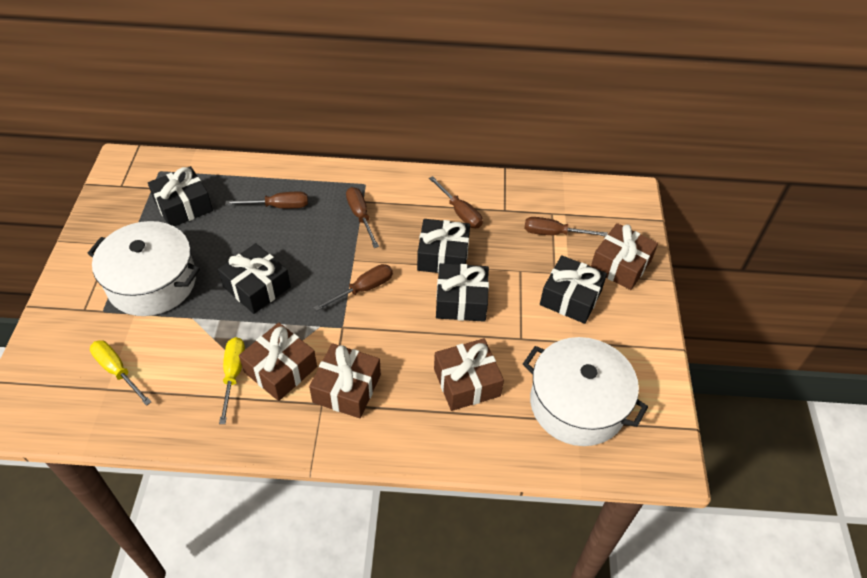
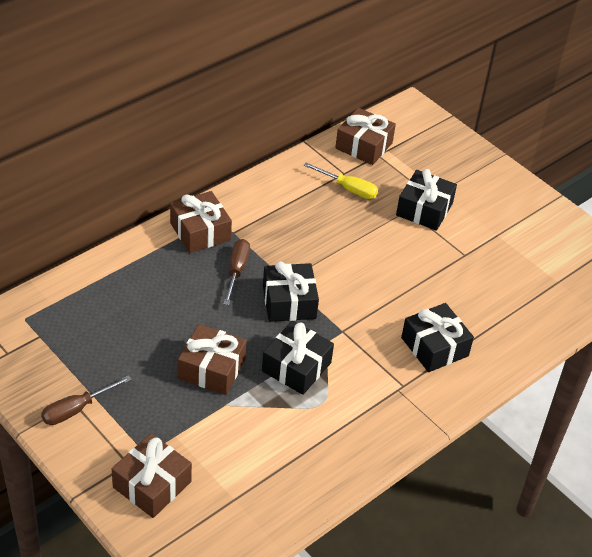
black gift: [148,166,213,227] [218,243,291,314] [417,219,470,273] [436,263,489,322] [540,255,607,324] = 5 -> [262,321,334,395] [263,261,319,322] [396,169,457,231] [401,303,474,372] = 4
brown screwdriver: [225,192,308,208] [314,264,393,311] [346,187,379,248] [429,176,483,228] [525,217,608,236] = 5 -> [41,375,132,425] [224,239,250,305] = 2
white pot: [87,221,200,316] [523,337,648,446] = 2 -> none = 0
yellow screwdriver: [90,340,151,406] [219,337,245,424] = 2 -> [304,163,378,199] = 1

